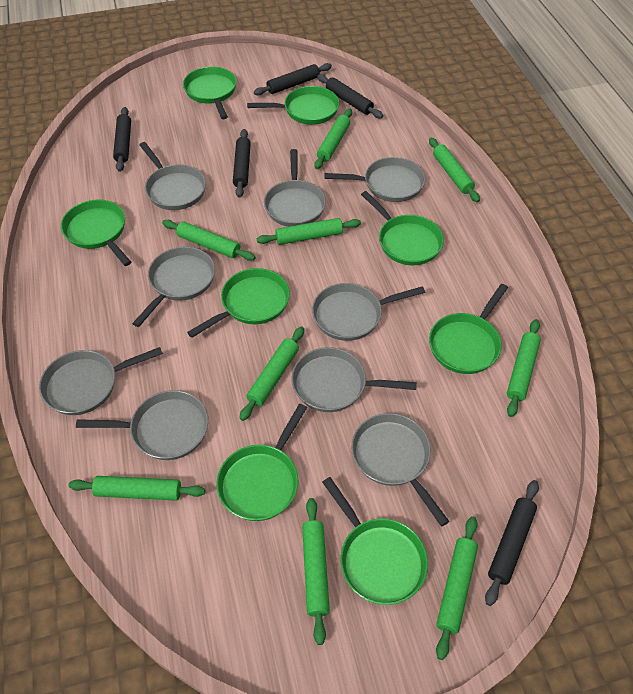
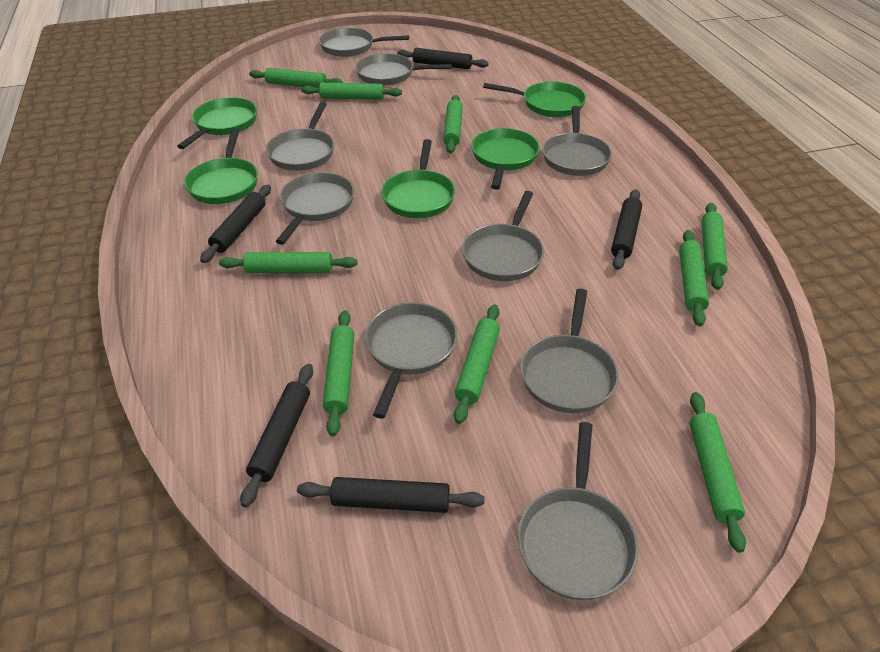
green pan: [61,200,131,266] [183,67,237,119] [187,268,290,338] [216,404,307,521] [247,86,340,125] [322,477,428,605] [361,191,444,265] [429,284,508,374] = 8 -> [177,97,257,149] [184,128,258,204] [381,139,455,218] [471,128,540,190] [483,81,586,117] = 5

